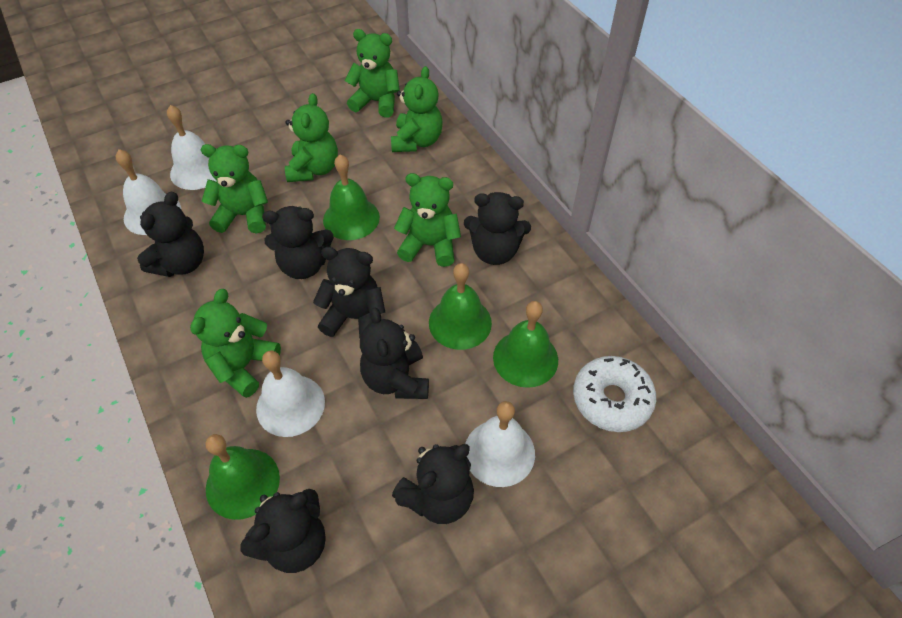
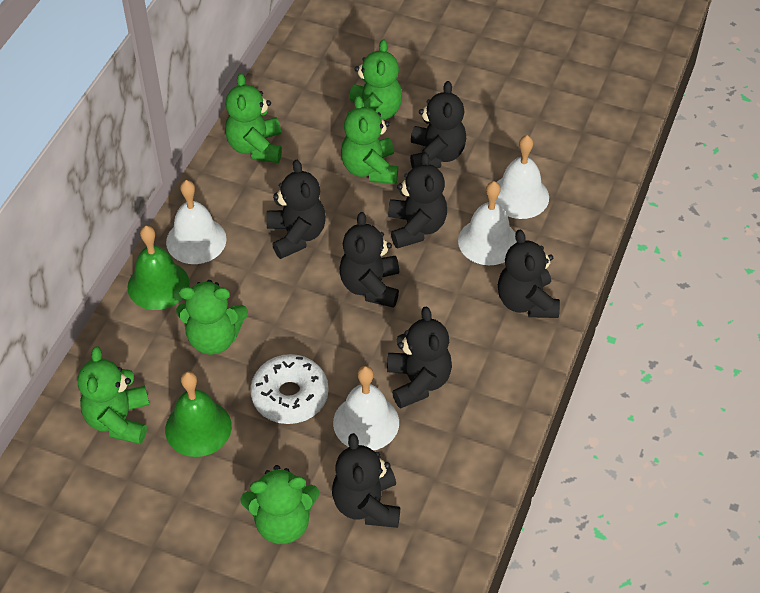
green bell: [205,434,280,520] [323,154,380,240] [429,263,492,350] [493,301,558,388] = 4 -> [128,226,190,310] [165,371,232,457] = 2

